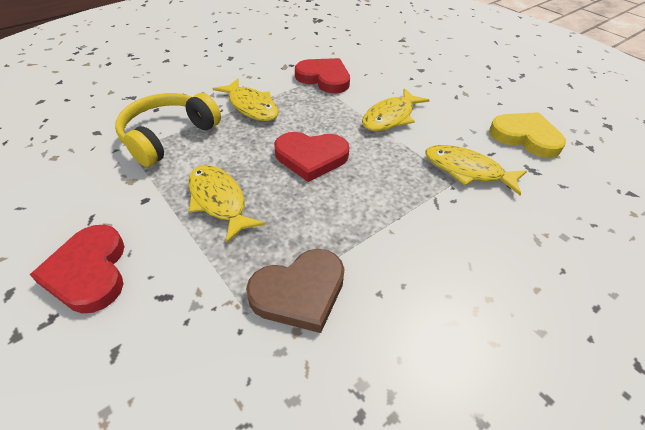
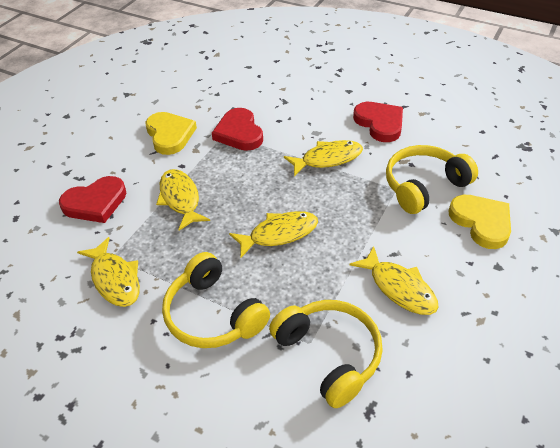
brown heart: [246,249,344,333] = 1 -> none = 0
yellow fish: [188,165,265,243] [213,78,279,121] [362,88,429,131] [426,145,527,195] = 4 -> [77,237,140,307] [156,169,210,231] [229,211,318,258] [284,140,363,176] [349,246,439,315] = 5
yellow headphones: [115,93,221,167] = 1 -> [162,252,270,348] [269,300,383,408] [386,145,478,214] = 3
yellow heart: [489,112,566,158] = 1 -> [146,112,197,155] [449,195,511,249] = 2

